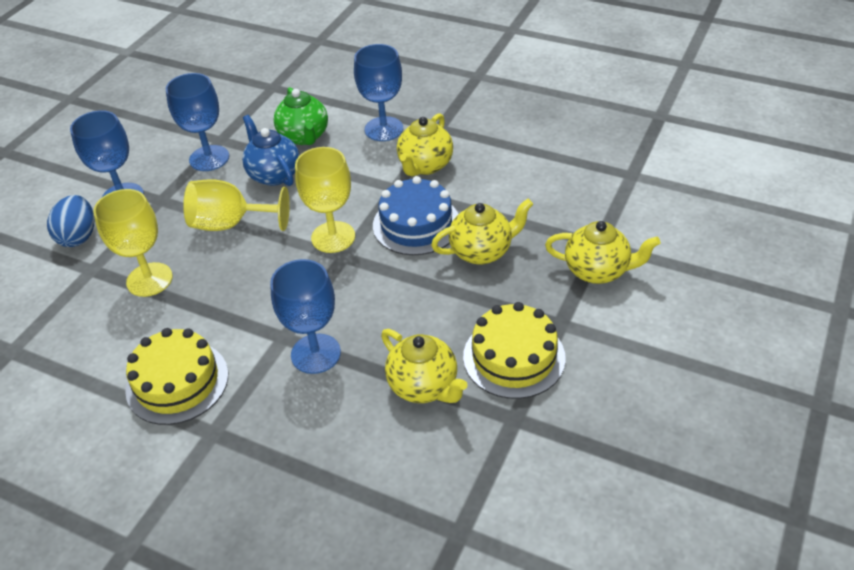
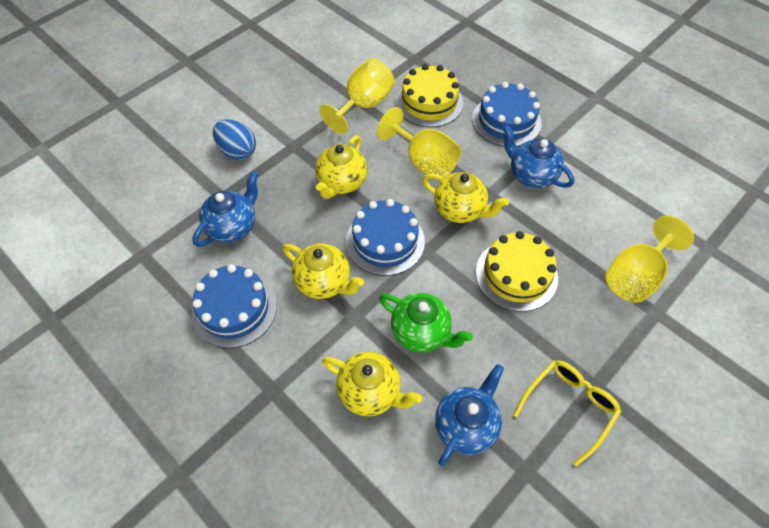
blue cake: [373,176,458,255] = 1 -> [191,264,277,348] [346,199,425,276] [472,82,542,147] = 3
blue goblet: [70,110,144,197] [166,73,229,171] [270,259,341,374] [354,44,403,141] = 4 -> none = 0
blue teapot: [242,115,300,186] = 1 -> [192,171,258,247] [435,364,504,466] [503,125,574,188] = 3
yellow glasses: none = 0 -> [513,360,621,466] = 1

